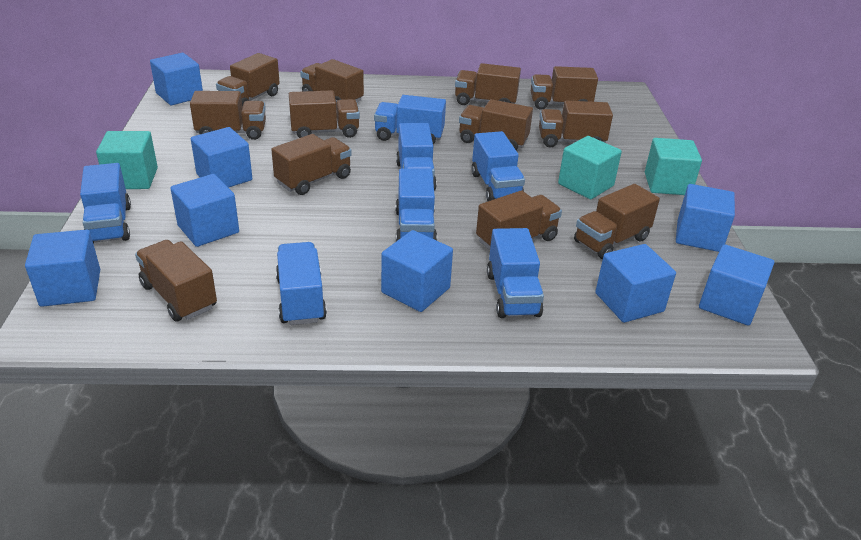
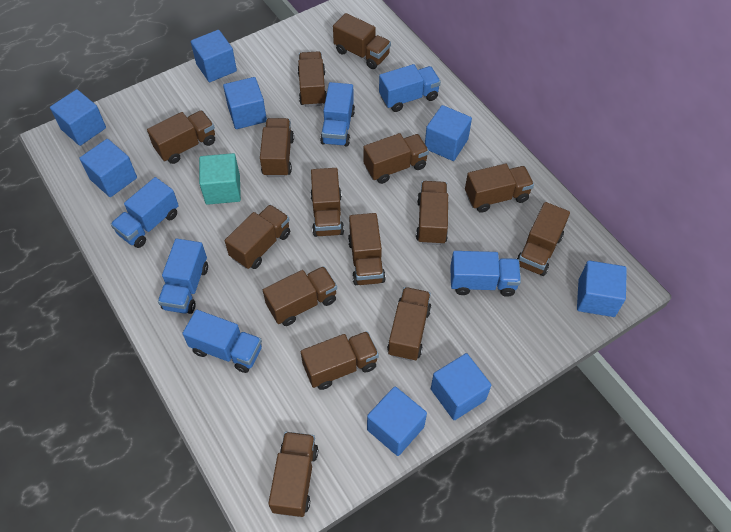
blue truck: [80,163,131,244] [276,242,327,325] [374,95,446,144] [395,169,437,241] [396,123,437,191] [472,131,525,201] [487,228,544,318] = 7 -> [111,177,179,248] [158,239,208,314] [182,310,262,373] [320,82,355,147] [379,64,441,112] [450,251,521,297] = 6
brown truck: [135,240,217,321] [190,91,266,140] [216,53,280,107] [271,134,352,195] [289,90,360,138] [300,59,364,108] [455,63,521,105] [459,99,533,150] [476,190,562,250] [531,66,598,110] [539,101,613,147] [574,184,660,259] = 12 -> [147,111,215,164] [225,205,290,269] [260,118,294,177] [263,266,337,326] [268,432,318,517] [297,51,327,107] [301,331,379,390] [310,168,344,237] [333,13,391,69] [348,213,386,285] [363,133,429,184] [387,287,431,361] [416,181,449,245] [465,164,534,213] [516,202,570,276] = 15
turquoise cube: [96,131,158,189] [558,136,622,199] [645,138,702,195] = 3 -> [199,153,241,205] = 1

